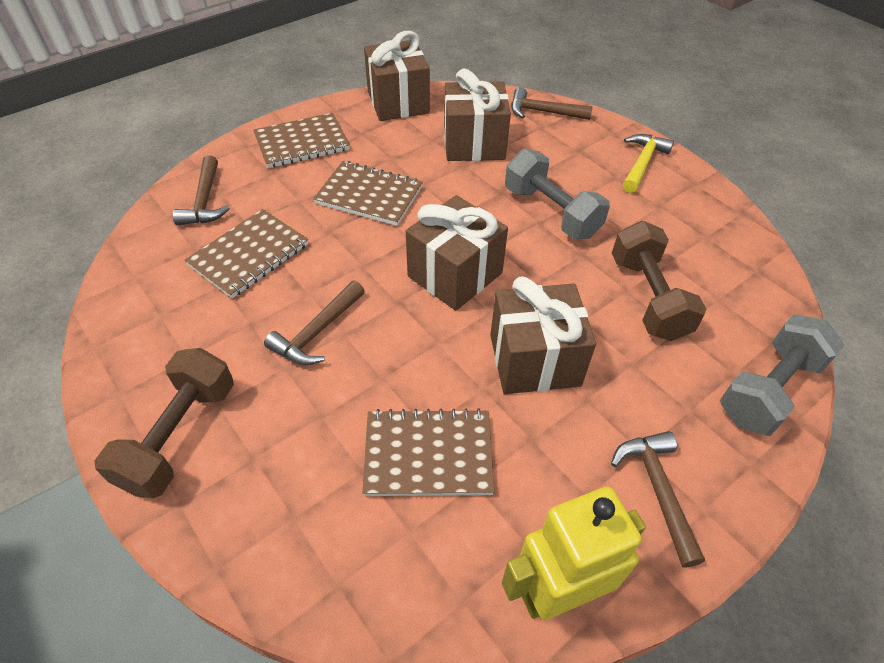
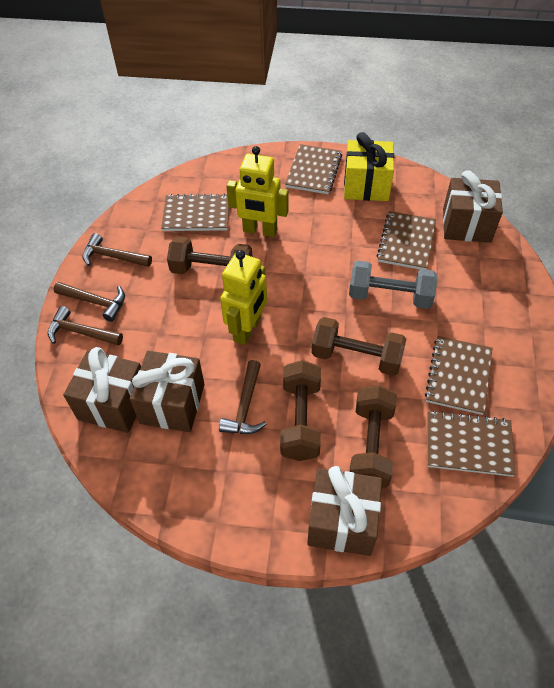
brown dumbbell: [94,348,234,498] [612,221,707,341] = 2 -> [167,237,252,274] [280,360,321,461] [312,317,406,376] [349,385,397,488] = 4
brown notebook: [185,209,308,298] [253,113,350,168] [313,161,423,226] [362,408,495,496] = 4 -> [161,193,229,231] [285,144,342,194] [377,211,436,270] [425,336,492,415] [427,410,515,477] = 5
grey dumbbell: [505,149,610,239] [720,314,845,436] = 2 -> [349,261,437,309] = 1
yellow gift: none = 0 -> [344,132,394,201] = 1
yellow hammer: [623,134,674,193] = 1 -> none = 0
yellow robot: [502,486,646,620] = 1 -> [220,250,267,345] [226,146,288,237] = 2

